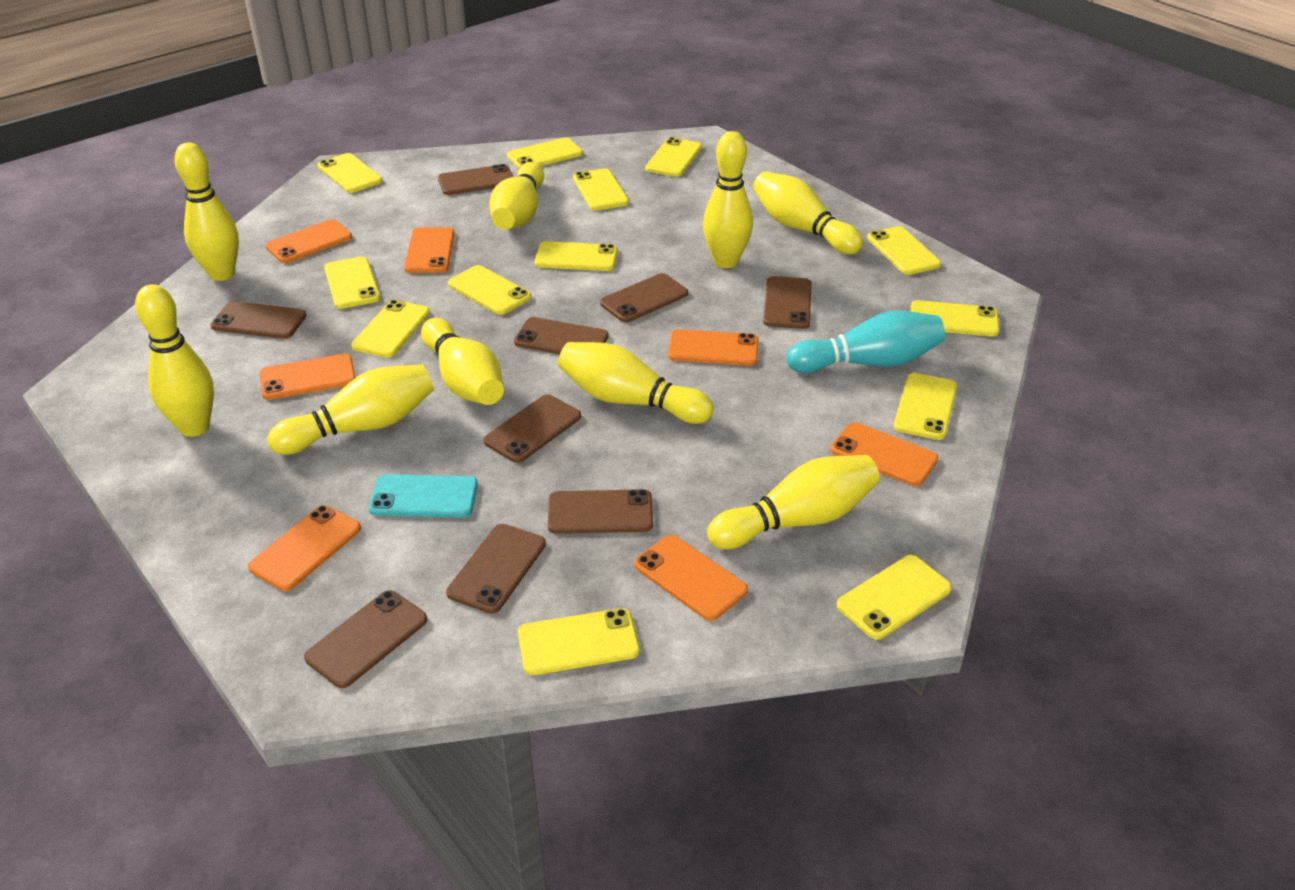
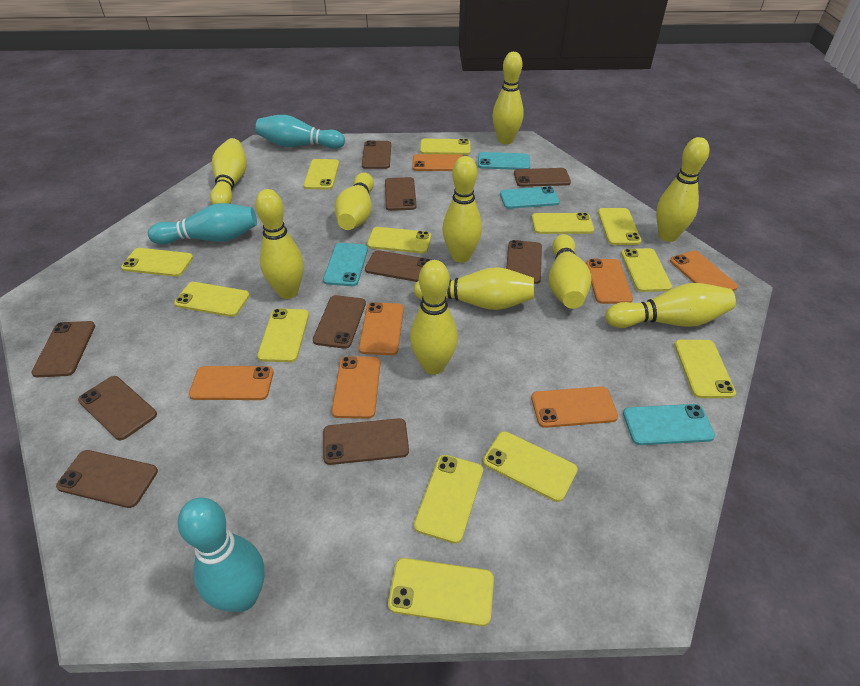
brown phone: [210,301,307,339] [304,590,427,688] [438,164,513,195] [446,524,546,614] [483,394,581,463] [514,317,609,354] [548,489,653,534] [600,273,688,322] [763,276,812,329] = 9 -> [31,321,95,377] [56,450,158,508] [78,376,157,440] [313,295,366,349] [323,418,409,465] [362,140,391,169] [365,250,431,282] [385,177,417,211] [506,240,542,284] [514,168,571,187] = 10
turquoise bowling pin: [787,311,945,373] = 1 -> [148,203,257,245] [178,498,265,612] [256,115,345,149] = 3
turquoise phone: [369,474,478,518] = 1 -> [323,243,368,286] [478,152,530,170] [500,186,560,209] [623,404,715,445] = 4
yellow bowling pin: [135,284,214,437] [174,142,239,281] [268,364,434,455] [421,318,504,405] [489,162,544,230] [558,342,714,424] [703,131,753,268] [707,455,880,550] [753,171,863,255] = 9 -> [210,138,247,205] [255,189,304,299] [335,173,374,230] [410,260,458,375] [414,267,534,310] [442,156,482,263] [492,52,524,144] [549,234,591,309] [605,283,736,328] [656,137,709,242] = 10

